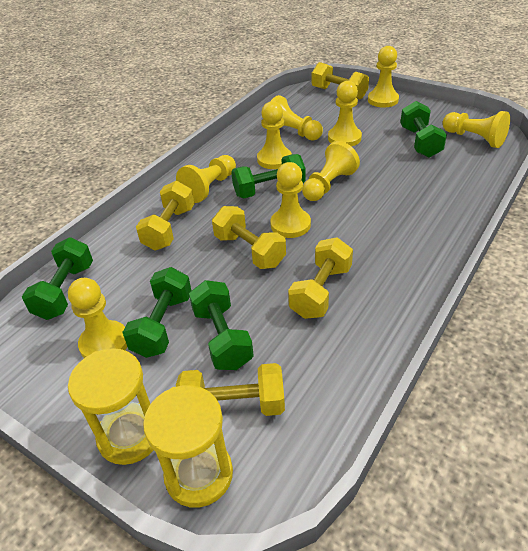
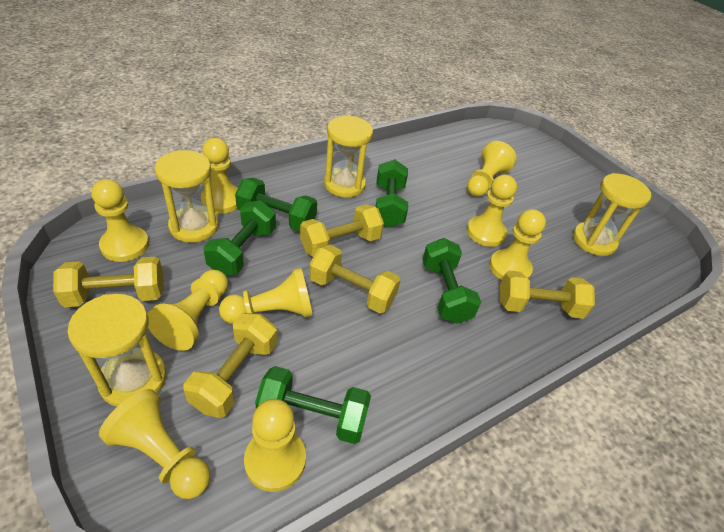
yellow hourglass: [68,348,153,465] [143,385,233,508] = 2 -> [68,294,167,407] [155,150,219,243] [324,116,373,198] [573,173,651,256] = 4

